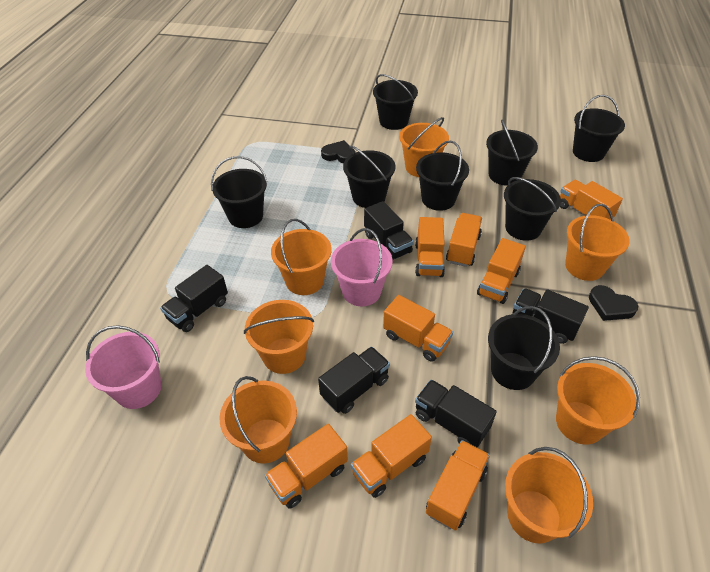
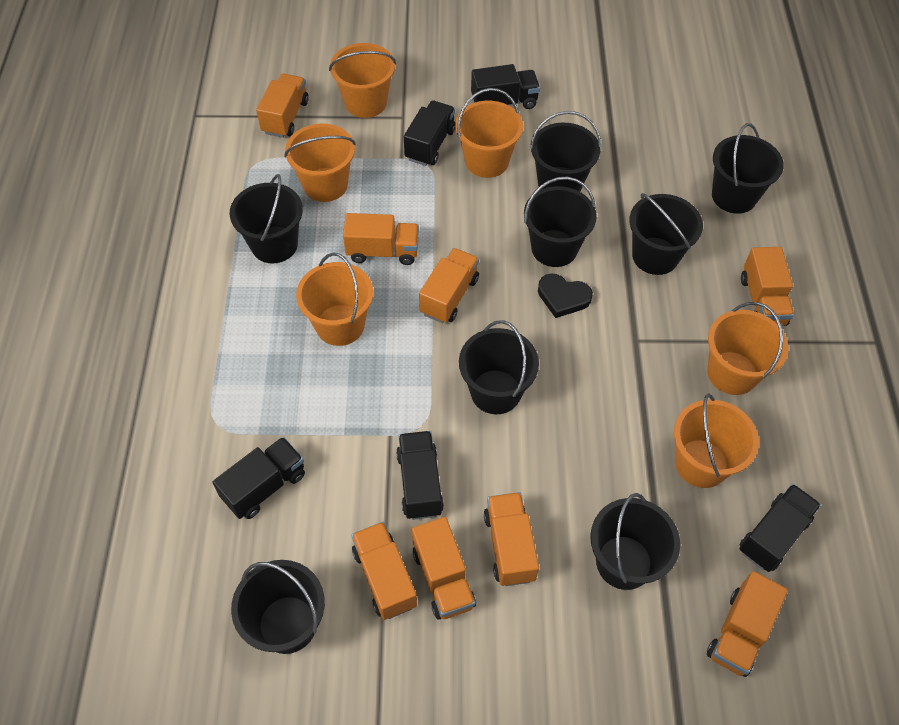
black heart: [321,140,356,163] [589,285,638,321] = 2 -> [538,273,593,318] = 1
orange bucket: [219,376,297,463] [244,300,314,374] [271,219,332,295] [399,117,449,177] [505,447,593,543] [556,356,640,445] [565,204,629,281] = 7 -> [284,124,356,202] [296,253,373,346] [329,43,396,118] [455,88,523,178] [674,394,759,488] [707,302,789,395] = 6
pink bucket: [85,325,161,409] [331,228,393,306] = 2 -> none = 0

